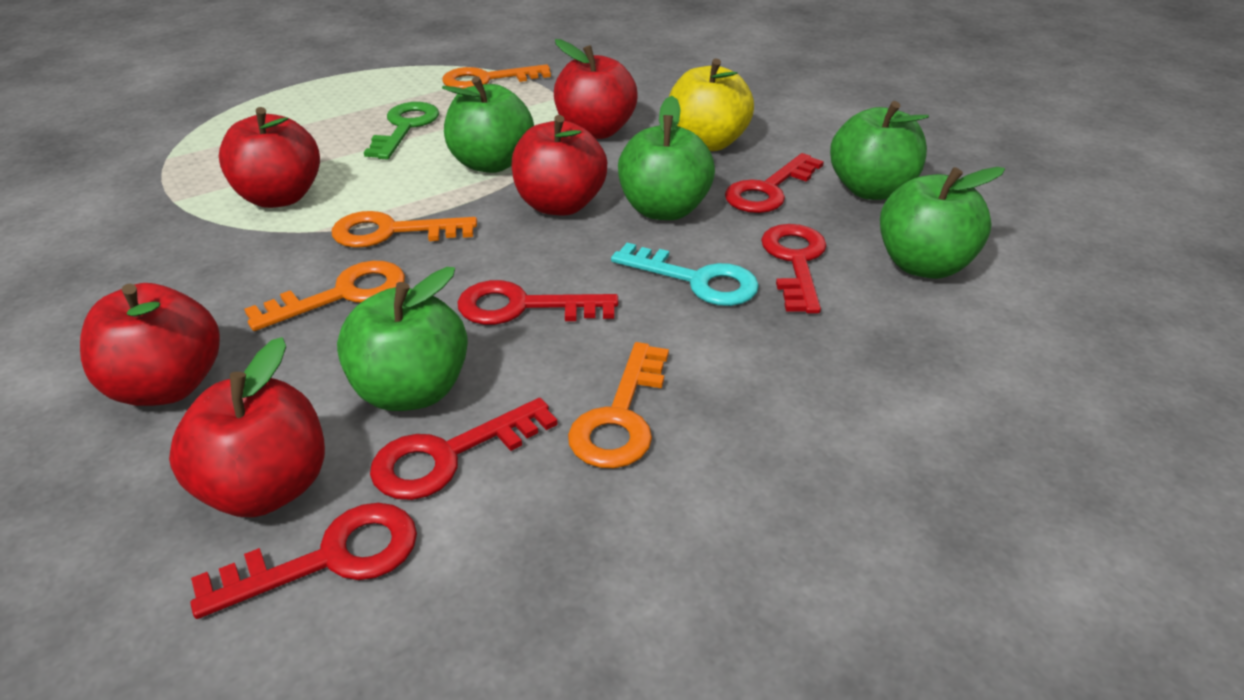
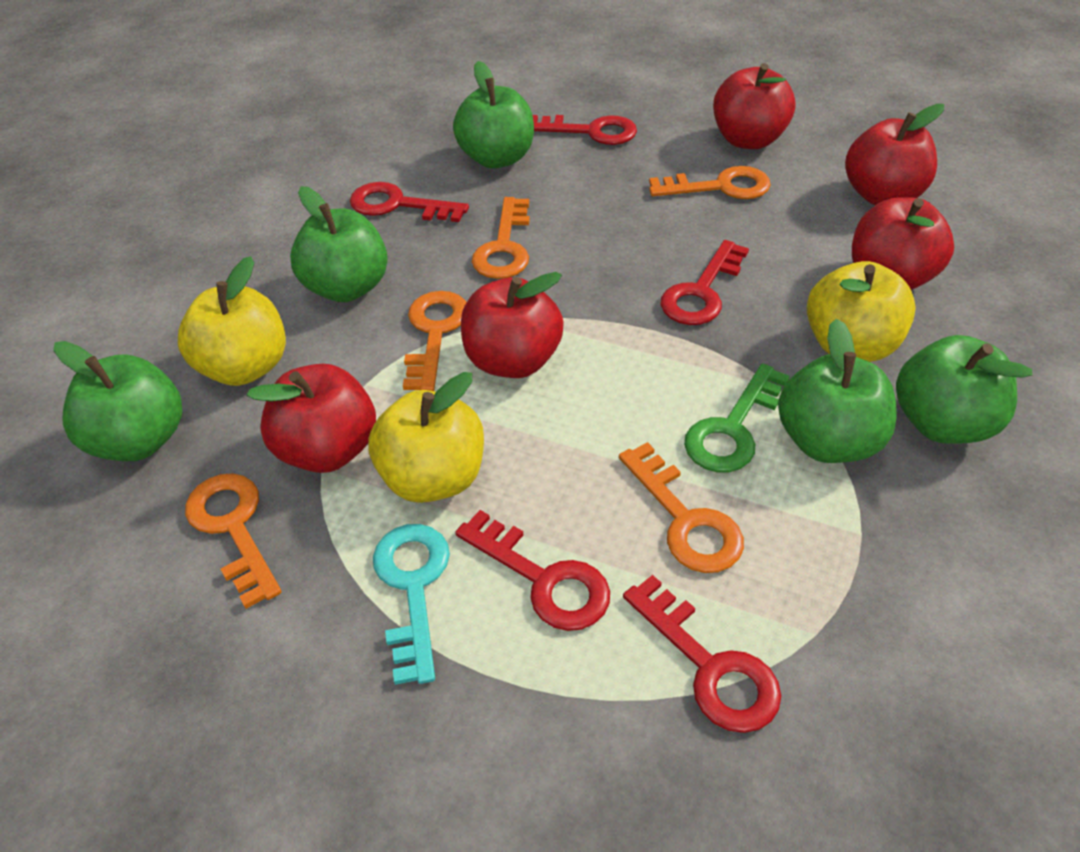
orange key: [244,261,405,331] [332,211,477,248] [442,64,551,89] [568,342,669,468] = 4 -> [185,473,282,609] [403,291,467,391] [472,197,530,279] [619,442,744,573] [649,166,771,199] = 5
yellow apple: [669,59,754,151] = 1 -> [178,256,286,386] [368,372,484,503] [807,261,916,362] = 3

